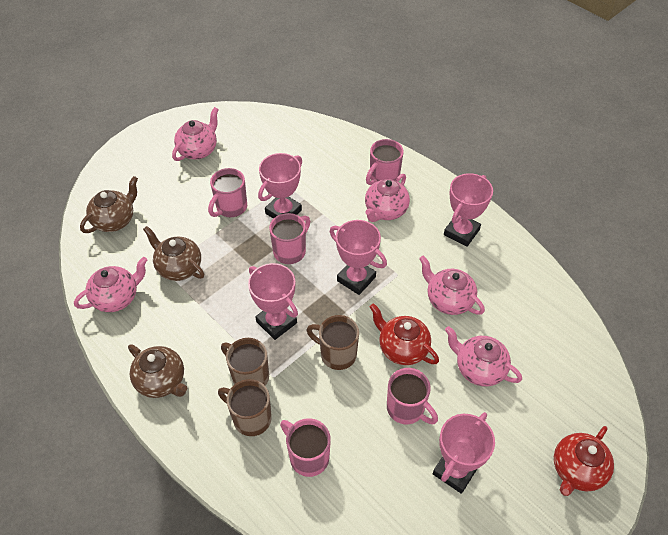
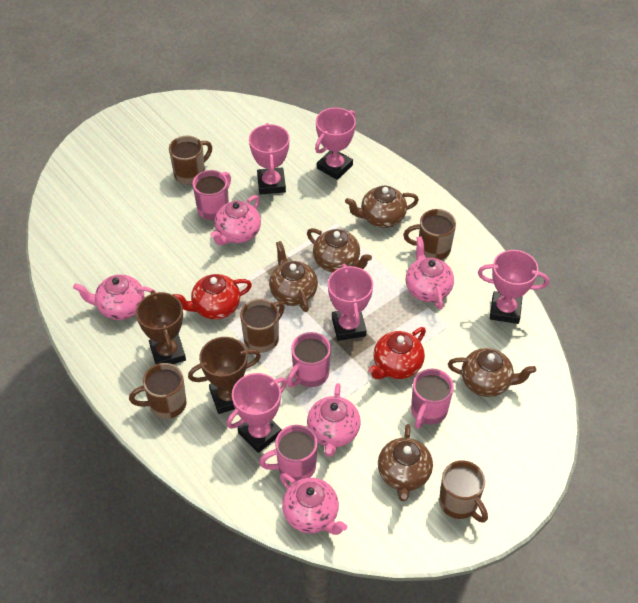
brown mug: [218,379,272,436] [221,338,269,386] [307,315,359,370] = 3 -> [129,363,187,419] [169,136,212,185] [240,299,285,353] [403,209,456,260] [439,460,488,523] = 5
brown teapot: [80,176,138,233] [128,344,187,398] [143,226,204,281] = 3 -> [269,241,318,312] [307,228,372,273] [345,186,419,228] [378,424,433,501] [448,348,536,397] = 5
brown trophy: none = 0 -> [136,290,186,364] [188,337,261,414] = 2
pink mug: [208,168,247,217] [269,213,310,264] [280,418,331,477] [366,139,404,185] [387,368,438,424] = 5 -> [193,170,231,220] [259,425,317,481] [287,332,331,387] [411,369,454,429] = 4

